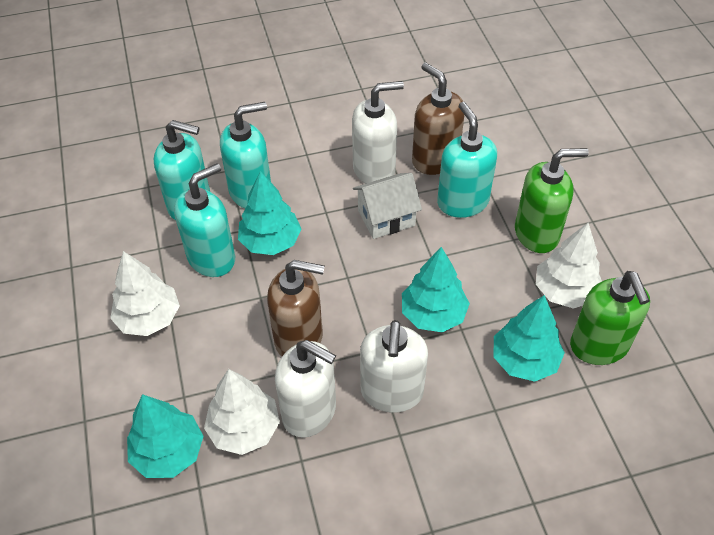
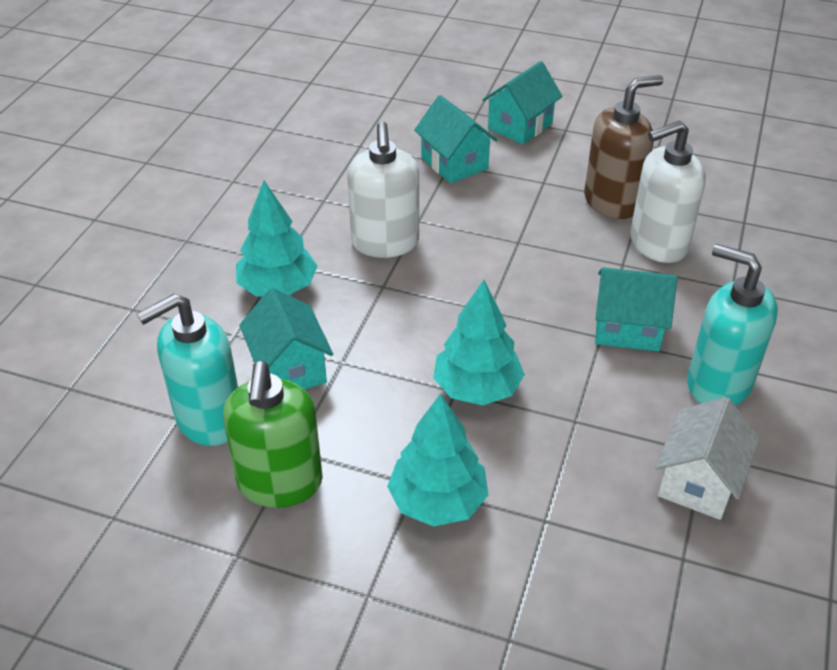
brown soap dispenser: [267,260,325,356] [412,62,465,175] = 2 -> [584,75,664,219] = 1
green soap dispenser: [515,148,589,253] [570,271,650,365] = 2 -> [223,361,323,508] = 1
turquoise house: none = 0 -> [239,288,333,389] [414,95,497,184] [482,61,563,145] [595,267,677,351] = 4
turquoise soap dispenser: [154,120,210,220] [174,163,235,277] [220,102,271,209] [437,102,497,218] = 4 -> [137,294,238,446] [687,244,778,406] = 2
turquoise tree: [127,394,204,478] [238,171,302,255] [402,247,470,332] [494,295,565,382] = 4 -> [236,181,317,297] [387,393,489,527] [433,280,525,405] = 3
white soap dispenser: [275,340,336,438] [352,81,404,184] [360,320,428,413] = 3 -> [347,122,419,258] [630,120,706,263] = 2
white tree: [110,251,180,336] [204,369,280,455] [536,223,602,309] = 3 -> none = 0

